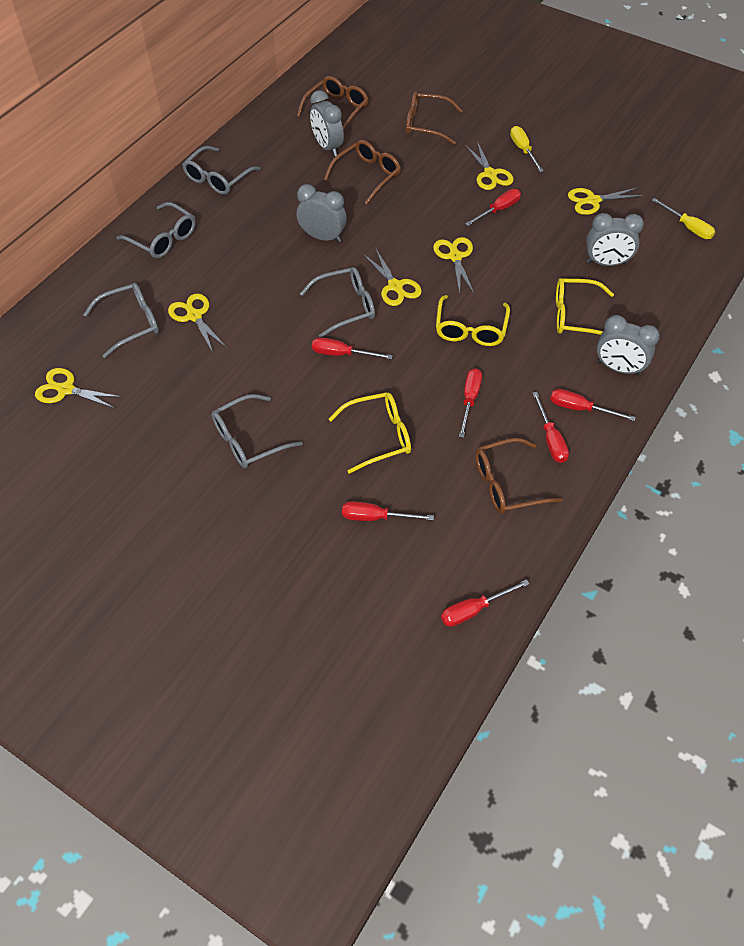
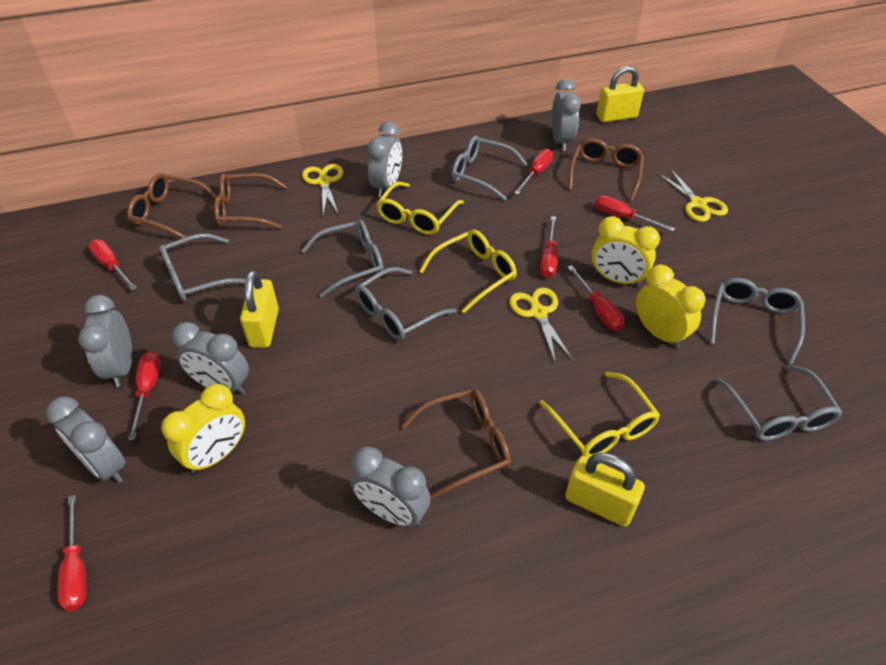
grey clock: [297,184,347,243] [310,90,344,157] [586,213,644,266] [597,315,660,376] = 4 -> [46,397,126,483] [78,295,132,387] [172,322,249,395] [351,446,431,527] [367,122,402,197] [552,79,581,151] = 6
grey glasses: [83,283,159,358] [116,202,196,258] [182,146,261,195] [212,394,303,468] [300,267,375,337] = 5 -> [159,233,246,301] [301,220,384,298] [355,267,457,340] [451,136,528,200] [710,278,805,364] [716,365,842,441] = 6
yellow clock: none = 0 -> [161,384,245,473] [592,216,660,287] [636,265,706,348] = 3
yellow padlock: none = 0 -> [240,270,279,348] [565,453,645,527] [596,66,644,122] = 3
yellow scissors: [35,368,122,409] [168,294,227,352] [363,249,422,306] [433,237,474,294] [465,142,514,190] [568,188,644,215] = 6 -> [302,164,343,215] [509,288,573,364] [658,169,728,222] = 3
yellow screwdriver: [510,126,543,172] [652,198,715,239] = 2 -> none = 0

